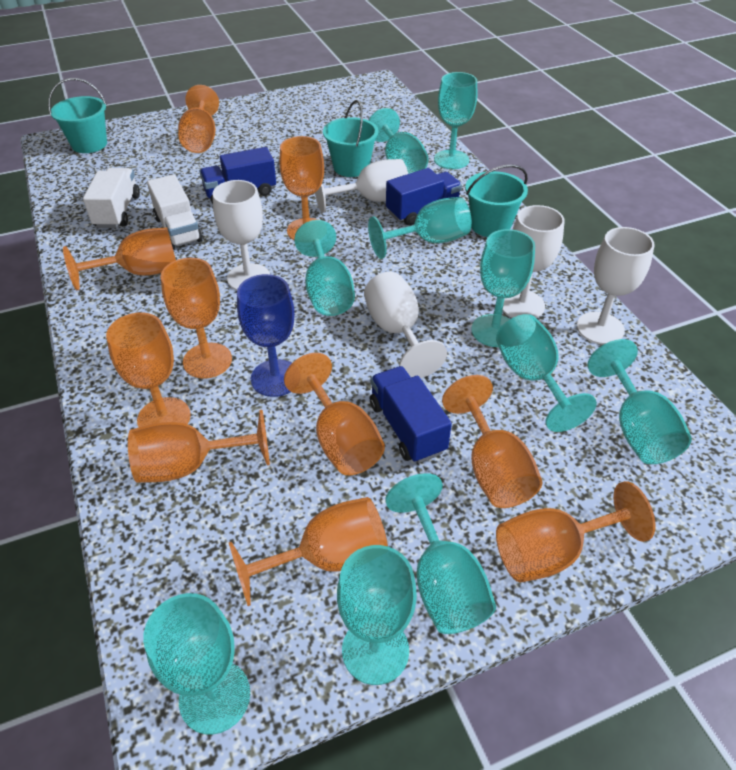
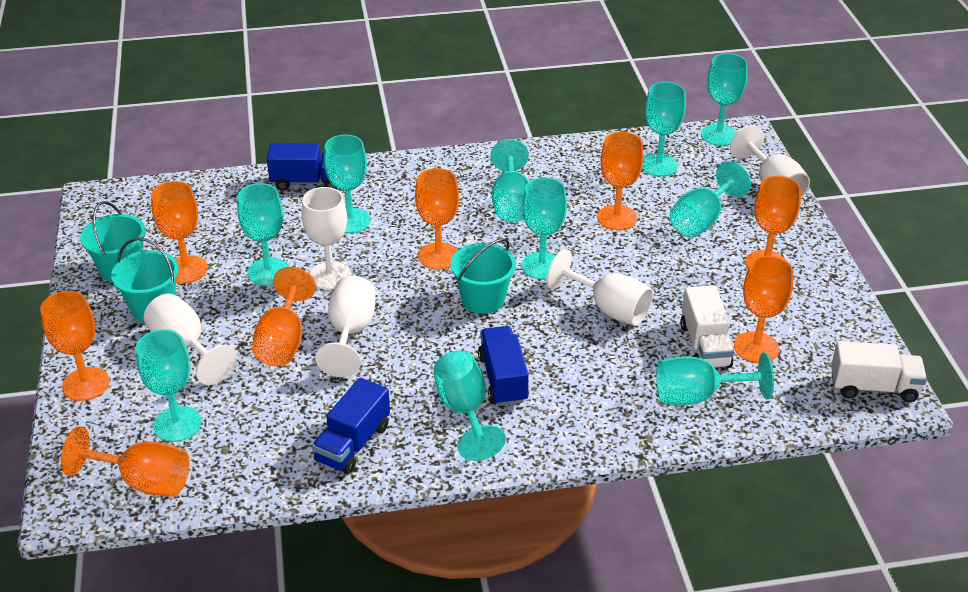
blue goblet: [237,274,295,397] = 1 -> none = 0
orange goblet: [63,227,176,290] [106,313,191,427] [128,410,270,483] [161,258,232,379] [178,85,219,153] [229,497,388,606] [280,136,324,240] [284,353,385,475] [442,375,542,508] [496,481,656,583] = 10 -> [40,291,110,401] [61,426,190,497] [151,181,208,284] [252,267,316,366] [415,168,459,270] [597,132,644,230] [734,256,794,363] [745,176,801,268] = 8

